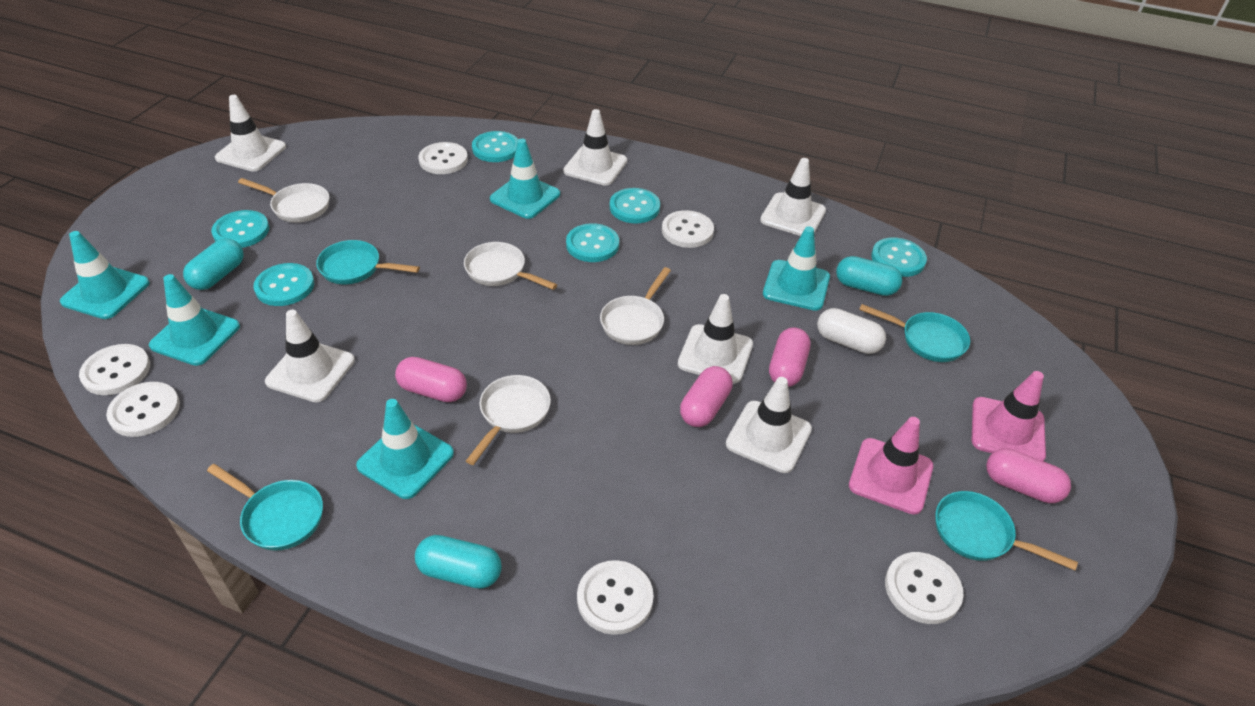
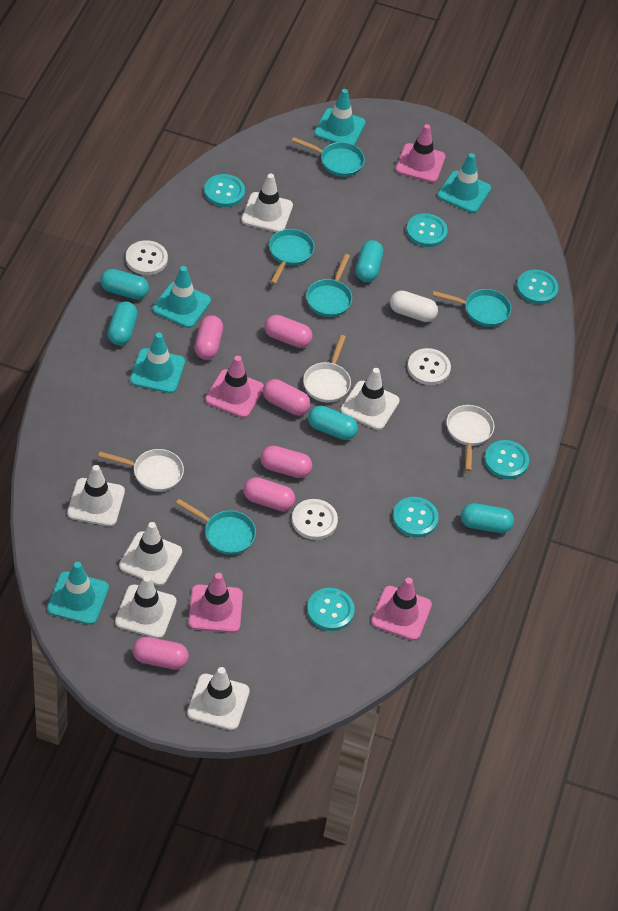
pink capsule: [395,357,467,402] [680,366,733,427] [769,327,811,387] [986,448,1071,503] = 4 -> [132,637,189,669] [195,315,223,360] [243,477,296,511] [261,446,312,478] [263,379,311,415] [264,315,313,348] = 6
pink traffic cone: [849,417,933,515] [972,371,1046,461] = 2 -> [188,573,243,633] [205,356,264,418] [371,578,432,641] [396,124,445,183] = 4
turquoise capsule: [183,238,244,290] [415,535,502,589] [836,256,902,296] = 3 -> [100,269,149,299] [108,301,138,345] [308,406,358,440] [356,240,383,282] [461,503,514,533] = 5
turquoise pan: [207,464,323,551] [316,240,420,284] [859,304,970,362] [935,491,1078,570] = 4 -> [176,499,256,555] [269,229,315,284] [292,137,365,177] [306,254,352,317] [432,289,511,327] = 5
white button: [79,344,150,395] [106,382,180,437] [418,142,468,174] [577,560,654,635] [662,210,714,248] [885,552,963,624] = 6 -> [126,240,168,275] [292,499,338,540] [407,348,451,385] = 3
white pan: [238,178,329,223] [464,242,557,290] [466,375,551,465] [600,267,671,345] = 4 -> [98,449,184,492] [303,335,351,403] [447,405,494,471] = 3

